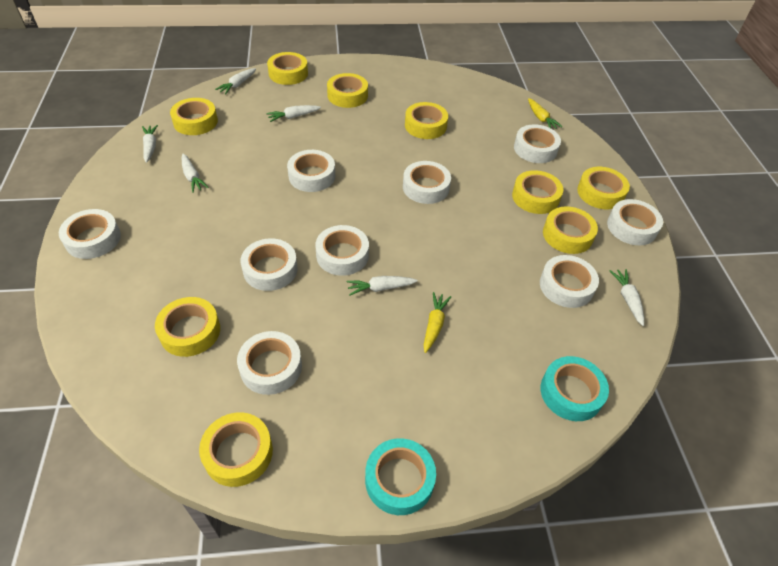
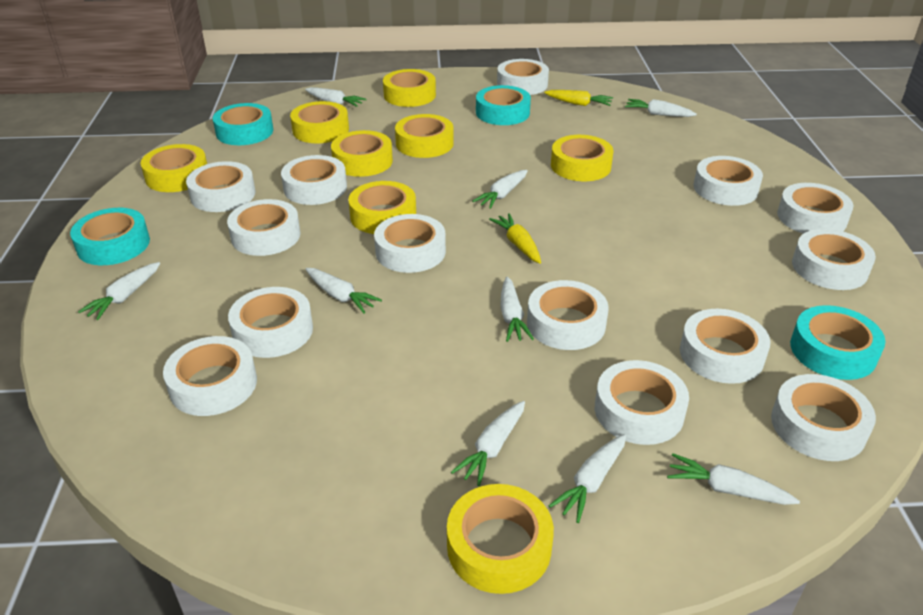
turquoise tape: [365,438,436,515] [541,356,609,421] = 2 -> [70,208,150,265] [213,103,273,145] [476,85,531,125] [790,305,886,380] = 4
white carrot: [142,125,158,163] [182,154,209,193] [215,68,256,94] [266,105,321,122] [347,276,418,296] [610,269,644,326] = 6 -> [78,262,160,320] [305,87,367,107] [306,268,382,314] [451,401,525,486] [472,170,528,209] [500,276,534,342] [549,434,626,523] [625,99,697,117] [667,453,800,505] = 9
white tape: [59,209,121,259] [237,331,302,395] [241,238,298,291] [287,150,335,192] [315,225,369,276] [403,161,451,204] [514,124,561,163] [540,255,599,308] [607,199,663,245] = 9 -> [163,336,257,416] [186,161,256,212] [227,199,301,256] [228,287,313,358] [281,155,347,205] [374,214,446,273] [497,59,549,95] [527,280,609,350] [595,360,689,445] [680,309,770,384] [694,156,763,206] [771,374,876,461] [777,183,854,234] [792,229,876,290] = 14
yellow tape: [155,297,220,357] [170,98,218,135] [199,412,273,487] [267,52,308,85] [327,73,368,108] [405,102,448,139] [512,170,563,214] [543,206,598,254] [577,167,630,209] = 9 -> [141,144,207,192] [290,101,349,143] [331,130,393,177] [348,181,416,234] [383,69,436,107] [395,114,453,158] [447,484,554,594] [551,135,614,181] = 8

